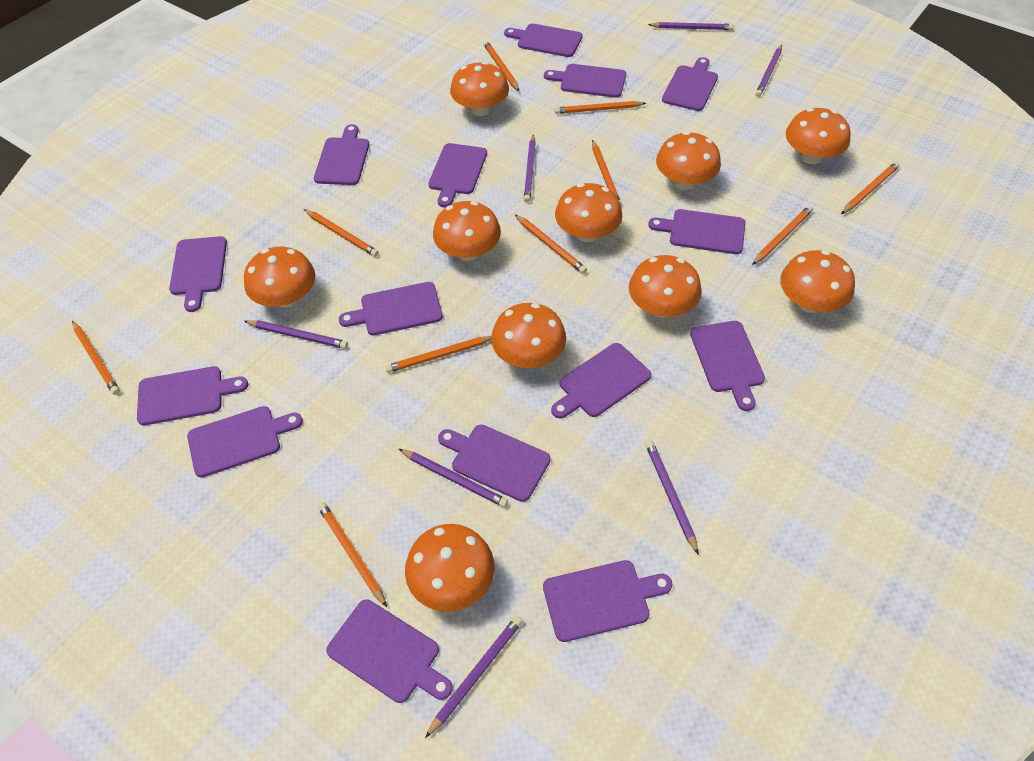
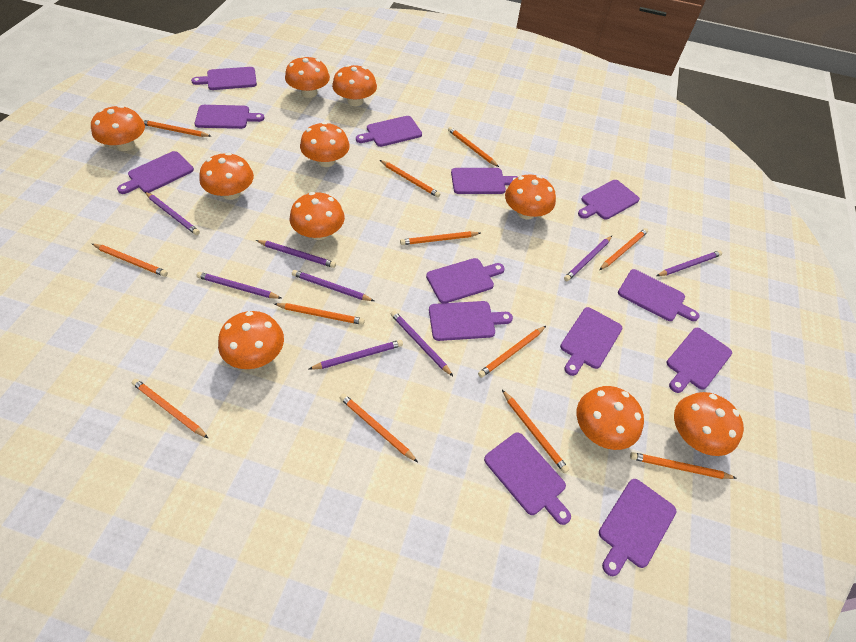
orange pencil: [72,321,120,395] [304,209,379,257] [318,502,387,607] [385,336,491,373] [483,41,519,91] [515,214,587,274] [554,101,646,114] [592,140,621,205] [752,205,813,265] [841,162,900,214] = 10 -> [92,244,168,277] [132,379,208,438] [143,120,211,137] [275,303,365,325] [340,394,418,462] [380,160,440,198] [400,231,481,245] [448,127,499,167] [478,326,546,378] [502,390,569,473] [599,228,648,270] [630,452,736,479] = 12
purple cutting board: [137,366,248,426] [169,236,227,312] [187,406,303,478] [314,124,369,185] [326,599,453,703] [339,282,443,335] [428,143,487,207] [438,424,551,502] [504,24,583,57] [543,560,672,642] [544,64,626,98] [551,343,651,419] [648,209,746,254] [662,57,718,111] [690,321,765,411] = 15 -> [117,151,194,194] [191,67,257,90] [195,105,265,129] [356,116,422,147] [426,258,505,303] [429,301,513,341] [451,168,518,194] [484,432,571,525] [560,307,623,376] [578,180,640,220] [599,479,677,576] [618,269,700,321] [667,328,732,393] = 13
purple pencil: [244,320,348,349] [399,449,508,507] [425,616,523,738] [524,135,536,202] [645,440,699,555] [648,22,734,30] [755,45,782,97] = 7 -> [145,192,200,235] [196,272,282,299] [256,240,336,268] [292,270,374,301] [309,340,403,370] [391,311,453,376] [564,236,612,281] [656,250,722,276] = 8

